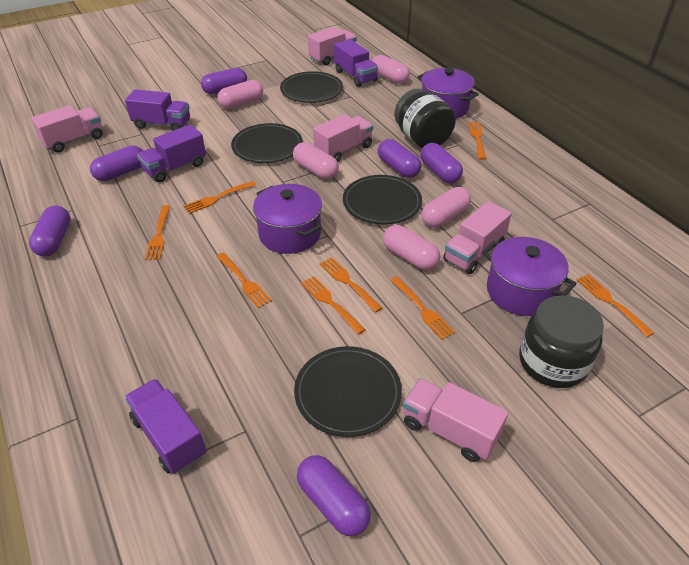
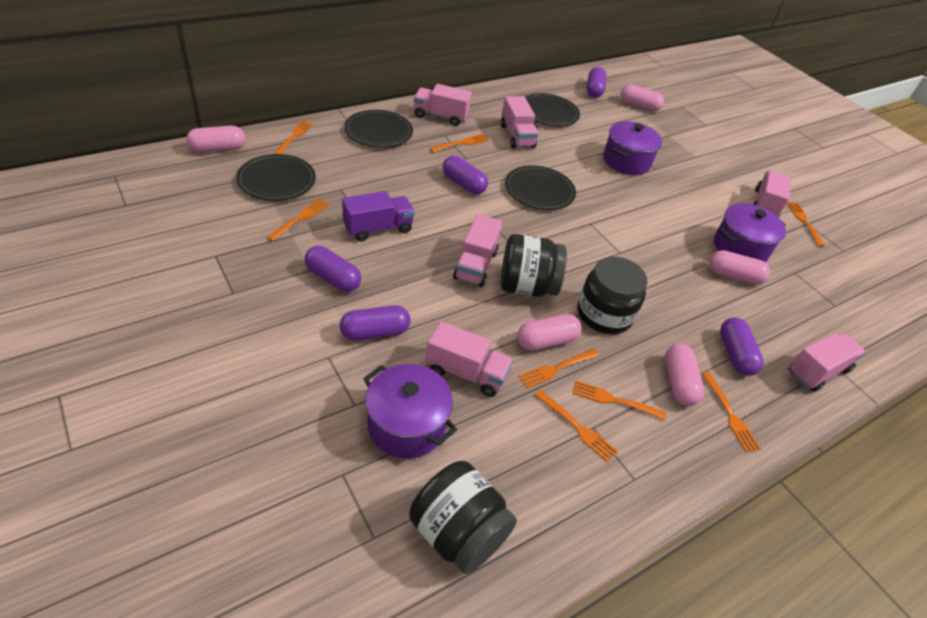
black jar: [395,89,456,148] [519,295,604,388] = 2 -> [409,461,517,574] [501,234,567,297] [578,257,647,334] = 3
pink truck: [31,105,103,153] [308,27,357,65] [313,114,373,162] [403,378,508,462] [443,201,512,274] = 5 -> [414,84,472,126] [425,321,513,397] [453,214,502,287] [501,96,538,149] [753,170,792,218] [788,333,866,392] = 6
purple capsule: [29,205,71,257] [90,146,143,181] [201,68,247,94] [297,455,371,536] [378,139,421,178] [420,143,463,183] = 6 -> [305,246,361,292] [340,305,411,340] [443,156,488,194] [587,67,607,98] [720,318,764,376] = 5
purple truck: [124,379,206,474] [125,89,190,131] [137,125,206,182] [334,39,378,87] = 4 -> [342,191,415,242] = 1

